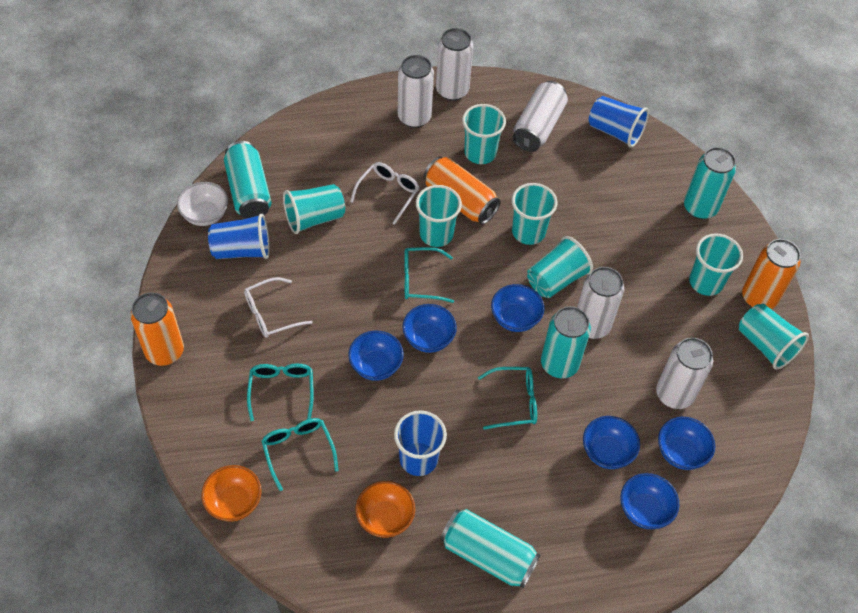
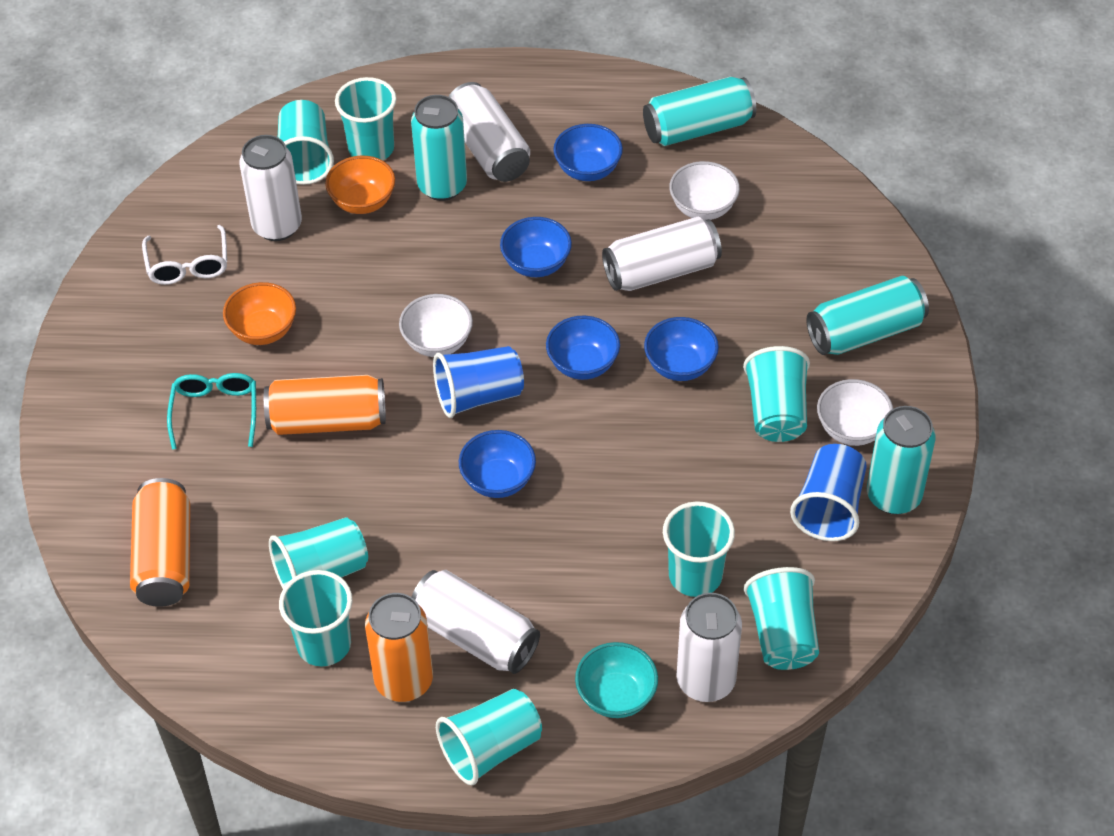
blue bowl: [348,331,404,381] [403,304,457,353] [491,284,545,332] [583,416,640,469] [620,473,679,529] [658,417,715,470] = 6 -> [459,430,536,498] [500,217,572,277] [546,316,620,380] [553,124,623,181] [644,317,719,381] = 5
blue cup: [208,213,270,259] [394,411,447,476] [589,96,649,148] = 3 -> [433,346,524,418] [790,444,867,541] = 2
turquoise bowl: none = 0 -> [575,642,658,718] = 1
turquoise cup: [283,184,345,234] [416,185,462,247] [462,104,506,164] [512,183,557,245] [527,236,593,298] [689,233,743,296] [739,304,809,369] = 7 -> [269,517,368,588] [278,100,334,185] [279,570,353,666] [335,77,397,160] [436,689,542,785] [663,501,735,597] [743,346,810,442] [744,567,819,670] = 8
turquoise glasses: [247,364,314,421] [262,418,339,491] [405,247,454,303] [478,367,537,430] = 4 -> [167,373,256,450] = 1
white bowl: [177,182,228,226] = 1 -> [399,294,473,357] [669,161,740,220] [817,379,893,446] = 3
white glasses: [244,277,313,338] [350,162,420,225] = 2 -> [142,225,227,285] = 1

